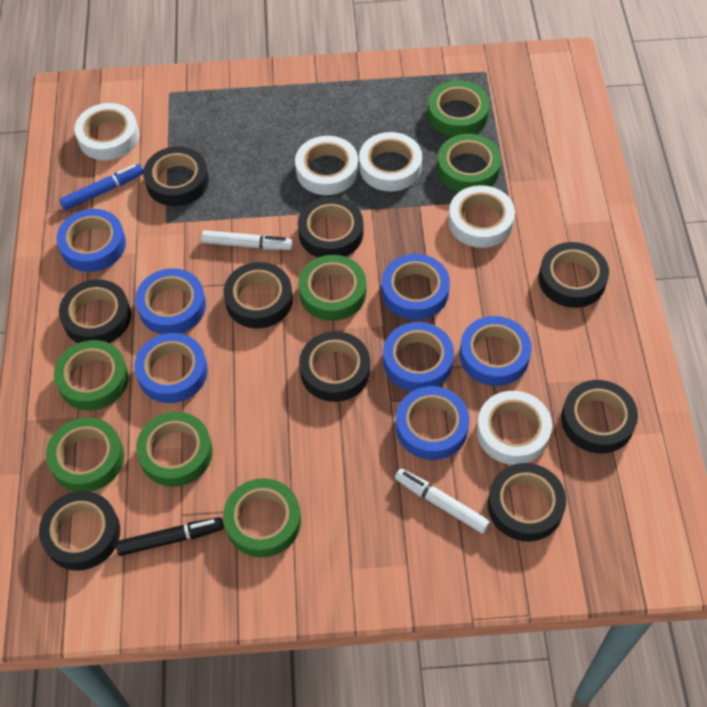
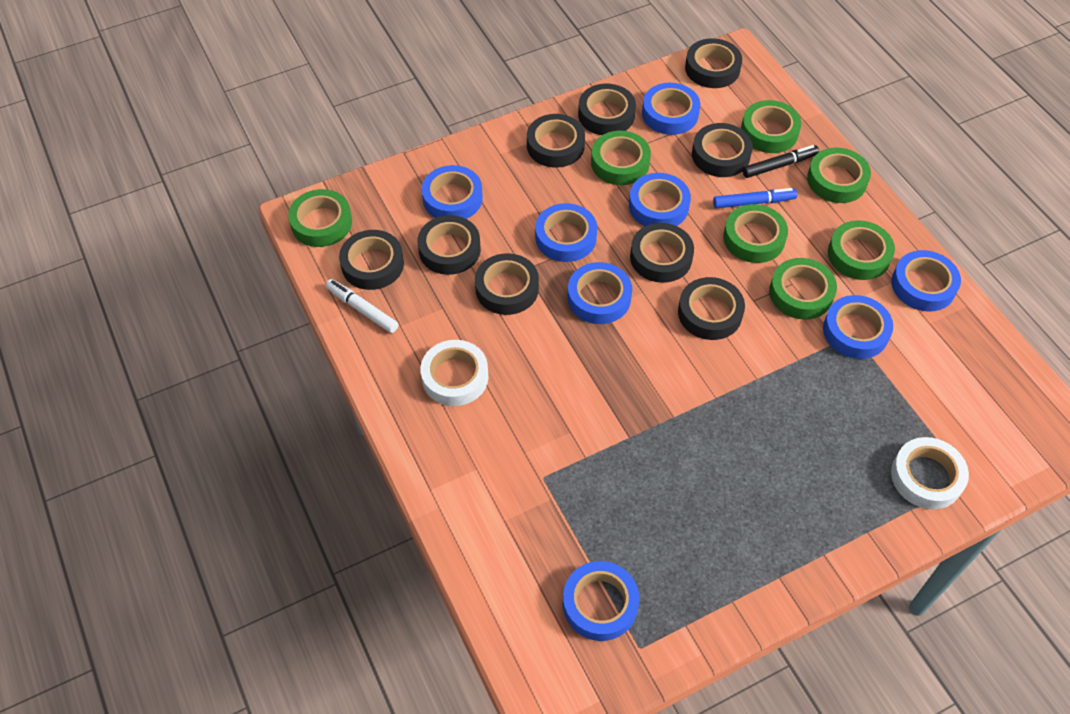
blue tape: [56,209,126,272] [134,333,208,403] [135,269,206,334] [382,254,450,320] [383,322,454,391] [396,386,469,460] [460,316,532,386] = 7 -> [421,165,483,219] [535,203,597,262] [563,561,640,641] [568,262,632,324] [629,173,691,226] [642,83,700,135] [823,295,893,359] [891,250,961,311] = 8
white marker: [201,230,293,250] [395,468,490,534] = 2 -> [326,279,399,333] = 1
white tape: [74,103,139,160] [295,136,358,195] [359,132,422,191] [448,185,515,248] [477,391,552,465] = 5 -> [420,340,489,406] [891,437,969,509] = 2

